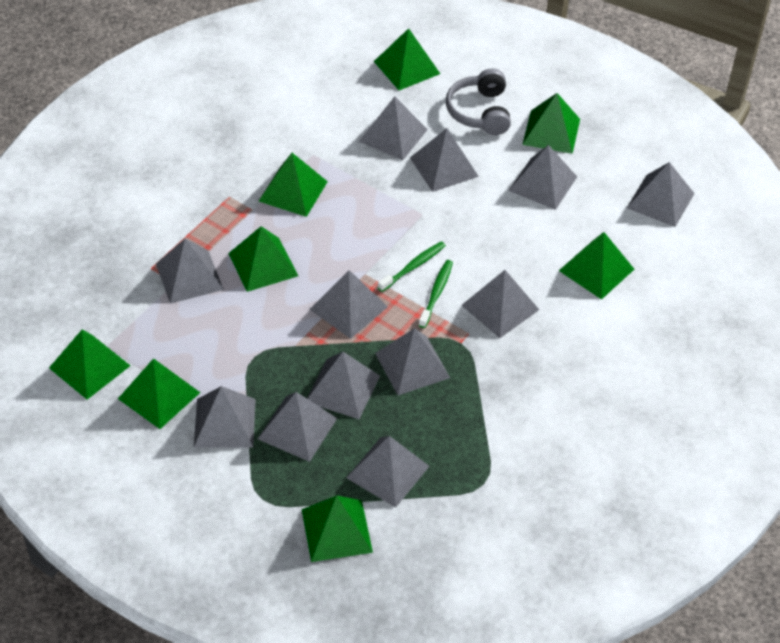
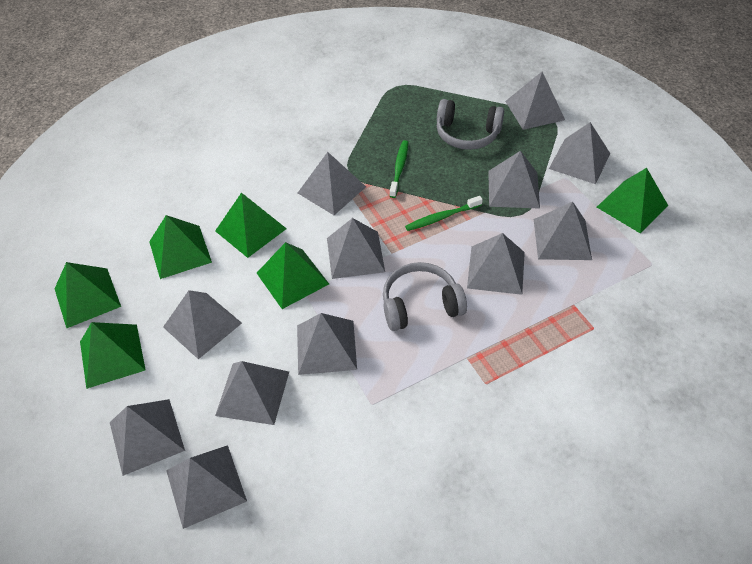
green pyramid: [49,329,130,400] [118,358,200,429] [228,226,298,292] [259,153,328,217] [302,496,373,562] [374,28,440,90] [522,93,580,154] [559,232,634,300] = 8 -> [54,262,121,328] [80,322,146,389] [149,215,212,279] [215,193,287,258] [257,242,329,309] [597,168,668,233] = 6
grey headphones: [446,68,511,135] = 1 -> [383,262,467,331] [437,99,504,150] = 2

